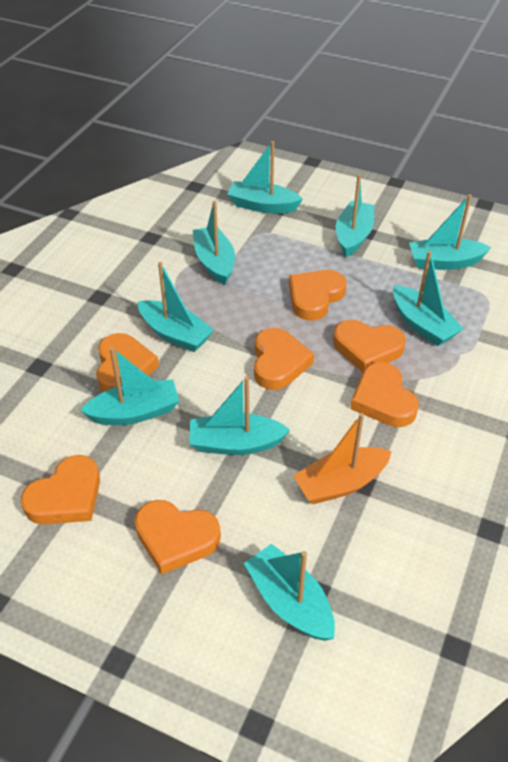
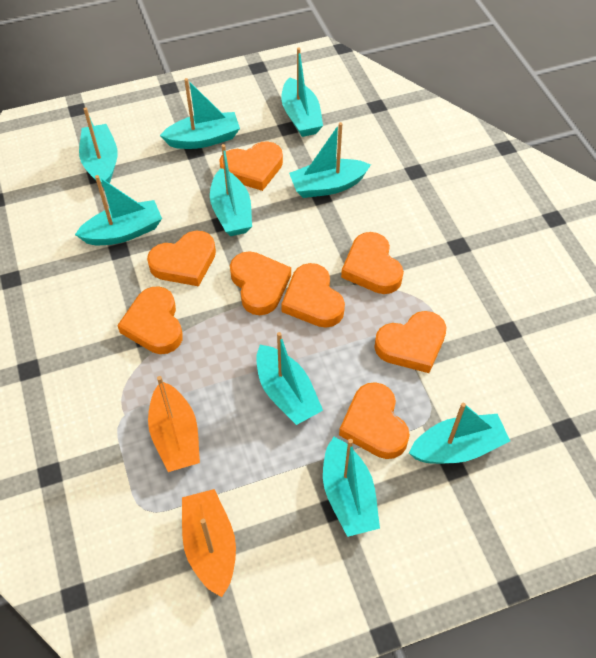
orange boat: [293,413,392,504] = 1 -> [148,376,200,472] [182,489,236,597] = 2
orange heart: [21,455,100,524] [96,333,159,392] [135,500,221,574] [254,328,314,390] [289,270,346,321] [333,320,406,372] [350,362,419,427] = 7 -> [117,286,183,354] [147,231,216,286] [219,141,283,191] [230,251,291,315] [281,263,345,328] [339,382,410,459] [341,232,404,294] [374,311,446,373] = 8

